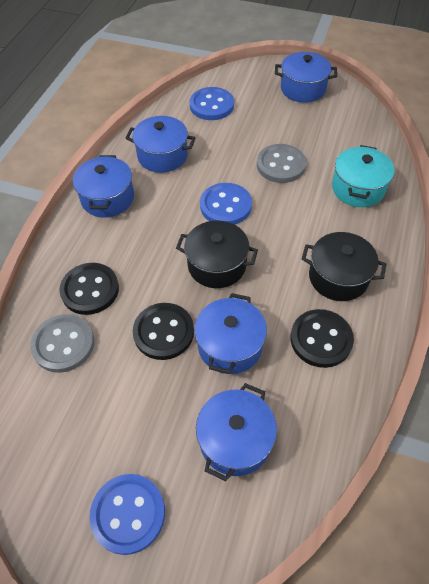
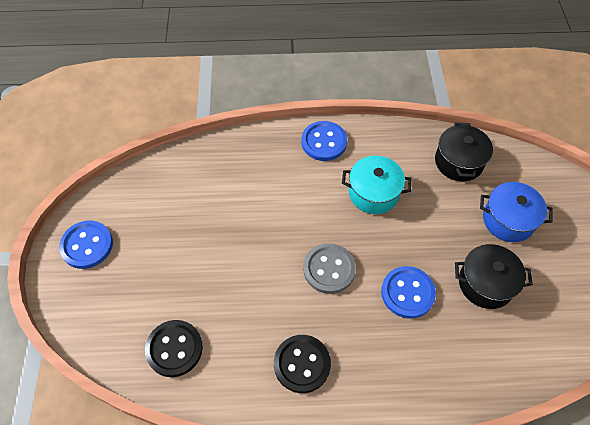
black button: [59,263,119,315] [133,303,194,360] [290,309,354,368] = 3 -> [145,320,203,377] [274,335,331,393] = 2
blue pot: [73,155,134,218] [126,116,196,173] [194,293,267,374] [196,383,277,481] [275,52,337,103] = 5 -> [480,182,553,242] = 1
grey button: [30,314,94,373] [257,144,306,183] = 2 -> [303,243,356,294] = 1

